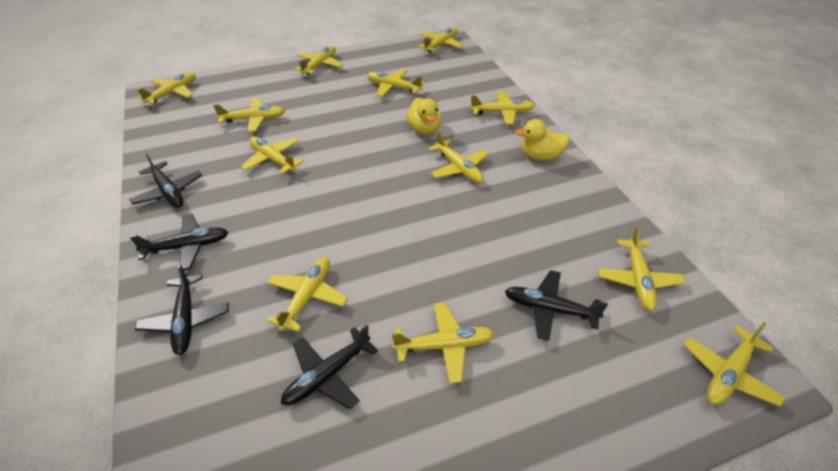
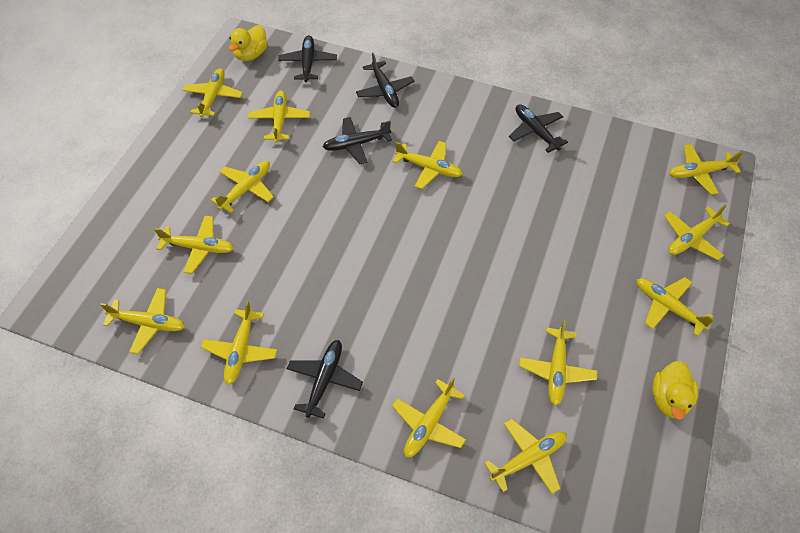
yellow plane: [138,73,196,104] [213,98,285,132] [241,136,304,174] [267,257,348,332] [294,46,344,75] [367,69,425,97] [392,302,495,383] [418,28,464,53] [428,131,488,183] [470,91,535,125] [598,227,685,311] [683,322,786,407] = 12 -> [100,288,185,354] [154,216,234,274] [182,68,243,118] [201,301,277,385] [211,161,274,213] [248,91,310,143] [392,377,466,457] [393,141,463,189] [484,419,567,494] [519,320,597,406] [637,277,714,336] [664,205,730,260] [669,144,743,195] = 13

